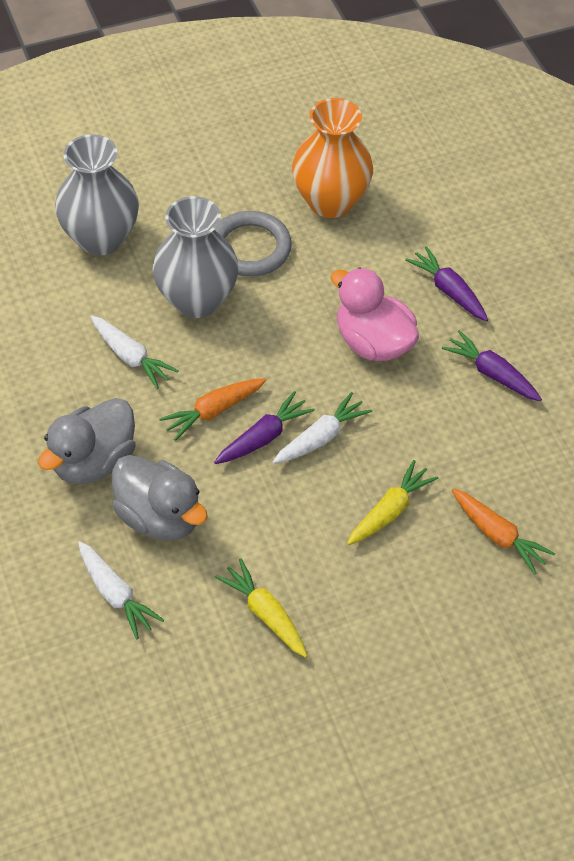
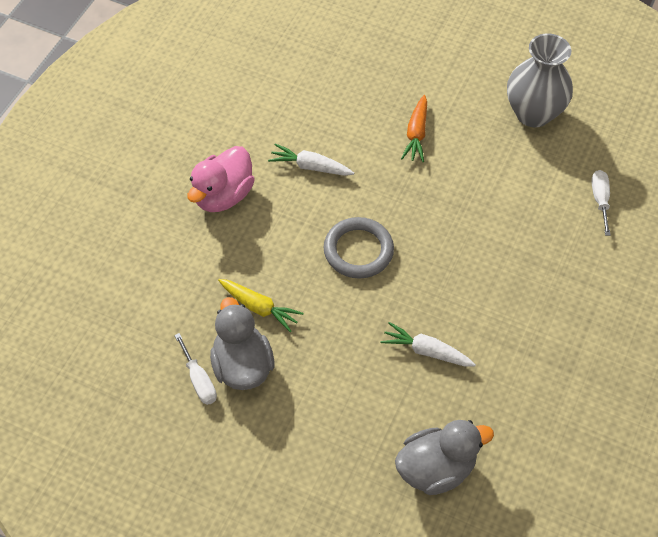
grey vase: [55,134,139,256] [152,196,239,318] = 2 -> [507,34,573,127] = 1
orange carrot: [159,378,266,441] [451,489,555,575] = 2 -> [401,95,427,162] = 1
orange vase: [292,98,373,218] = 1 -> none = 0
purple carrot: [214,391,315,464] [405,246,488,321] [442,330,542,401] = 3 -> none = 0
white carrot: [78,541,164,639] [91,316,179,389] [272,392,372,464] = 3 -> [268,144,354,176] [380,322,476,366] = 2
white screwdriver: none = 0 -> [174,333,217,405] [592,170,611,236] = 2
yellow carrot: [215,558,307,658] [347,460,438,545] = 2 -> [218,279,303,332] = 1

